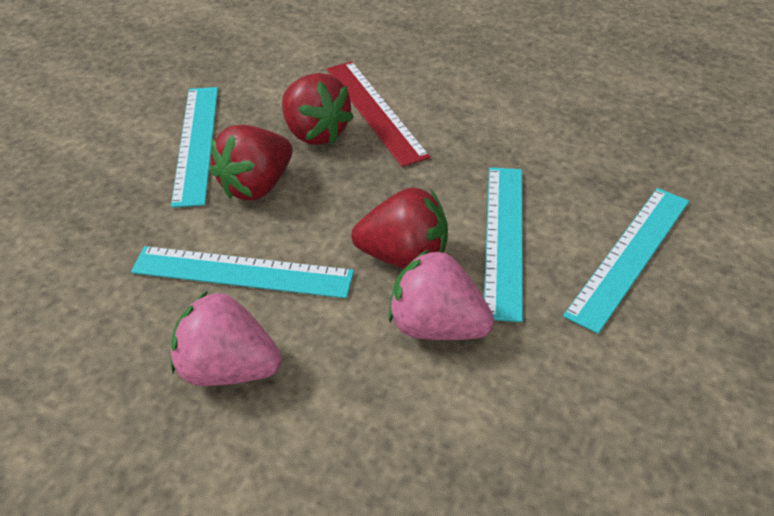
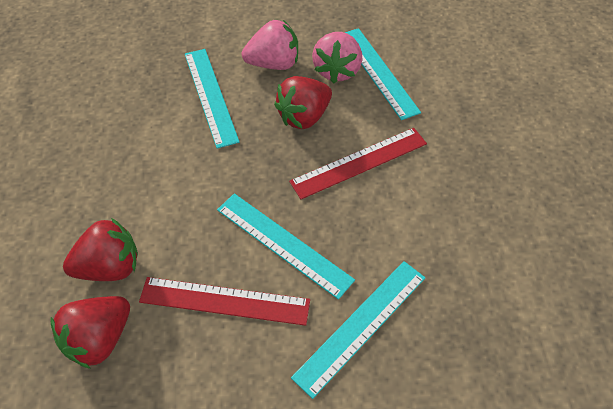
red ruler: [327,61,430,167] = 1 -> [139,277,310,326] [289,128,427,199] = 2

